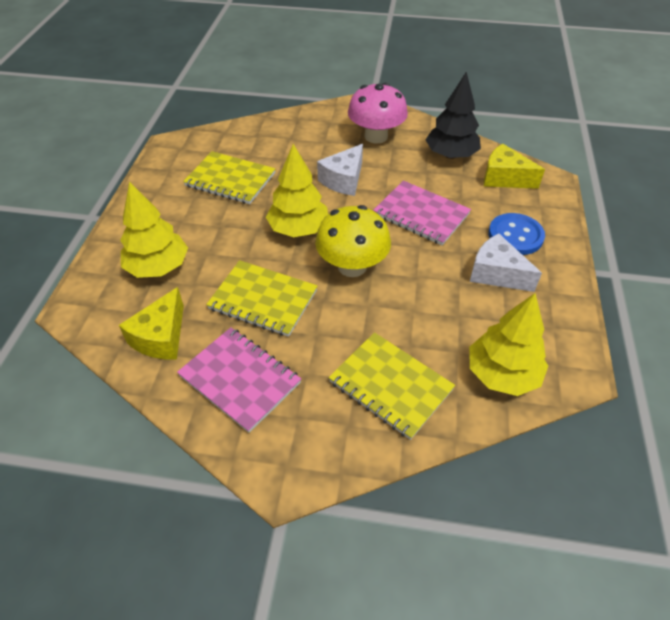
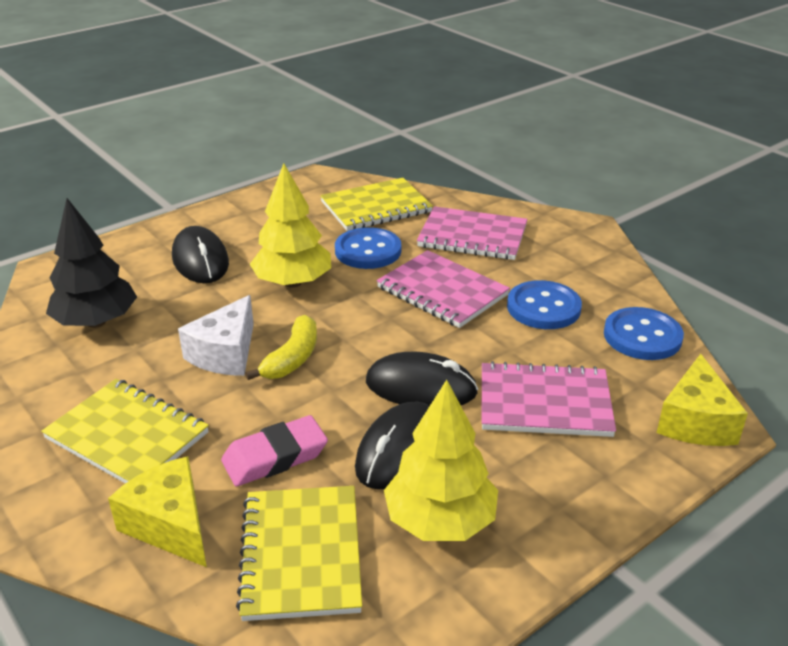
black mouse: none = 0 -> [172,226,229,283] [355,402,429,490] [366,352,478,406] = 3
blue button: [488,213,545,255] = 1 -> [335,227,401,269] [507,280,582,329] [604,307,684,360] = 3
pink eraser: none = 0 -> [221,415,328,486] = 1
pink mushroom: [348,83,408,144] = 1 -> none = 0
pink notebook: [177,327,301,433] [373,180,471,245] = 2 -> [377,250,510,328] [417,206,527,260] [482,361,616,437] = 3
white cheese: [317,144,363,196] [470,233,542,292] = 2 -> [178,295,254,376] = 1
yellow banana: none = 0 -> [245,315,317,380] = 1
yellow mushroom: [315,205,391,277] = 1 -> none = 0
yellow tree: [120,182,188,278] [266,144,328,237] [469,293,548,396] = 3 -> [250,163,331,288] [384,380,498,541] = 2

